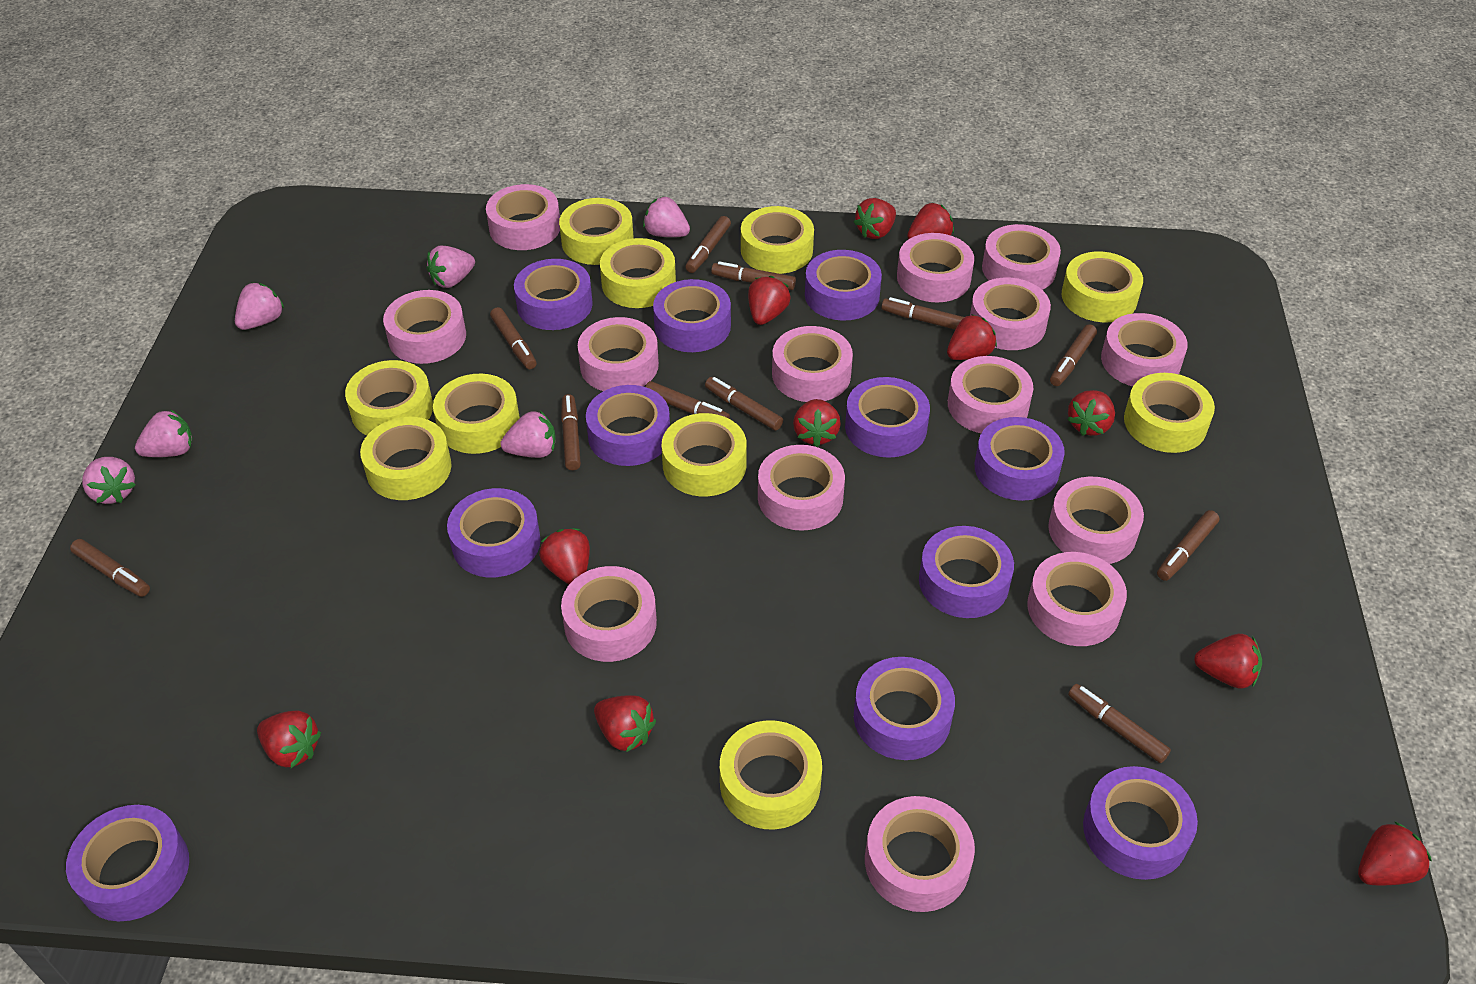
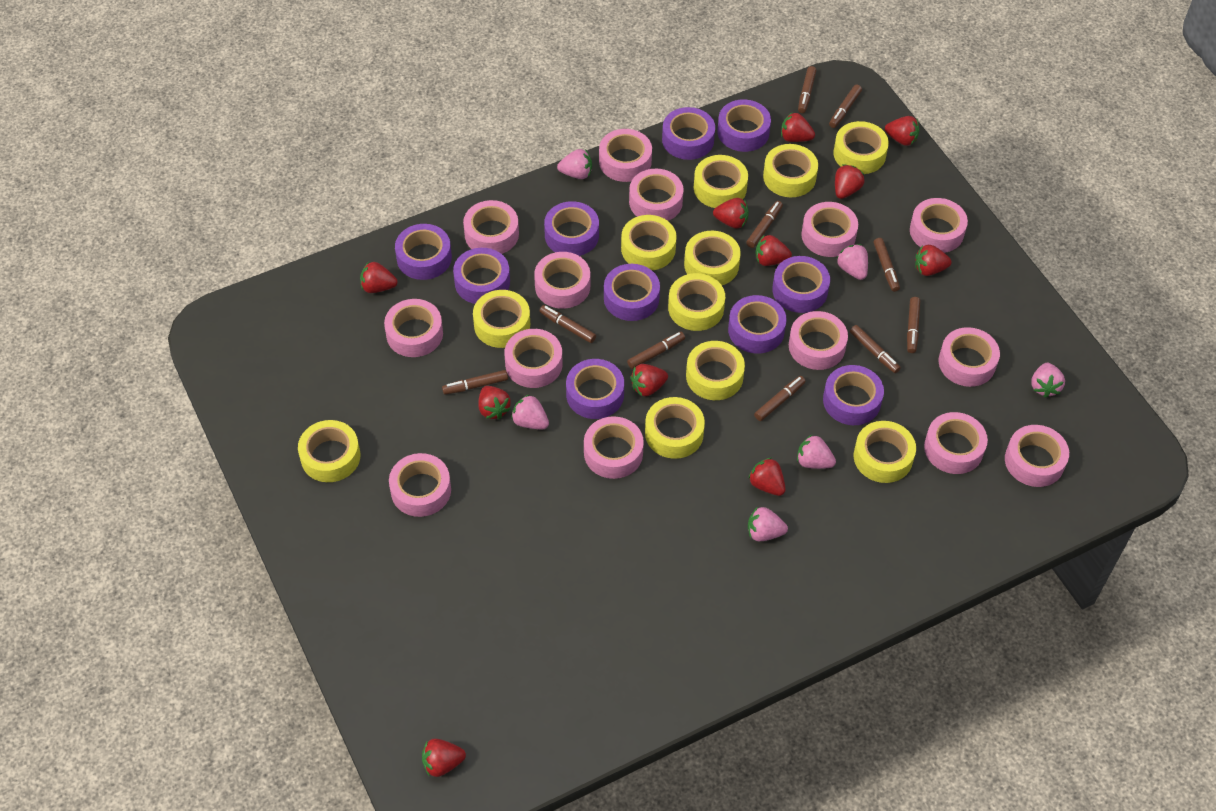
brown marker: [70,539,150,597] [490,307,537,369] [561,394,581,470] [645,381,730,419] [685,216,731,273] [705,377,783,431] [711,261,796,290] [881,297,964,329] [1050,324,1097,386] [1068,684,1171,763] [1157,510,1220,581] = 11 -> [442,370,508,395] [539,305,596,343] [627,332,685,369] [746,201,783,248] [754,376,806,421] [798,66,817,113] [829,85,862,128] [850,325,901,373] [874,238,900,292] [907,297,920,353] = 10
purple tape: [66,805,189,921] [447,488,541,577] [514,259,593,330] [586,385,670,466] [653,279,731,352] [805,250,882,321] [845,377,930,458] [854,657,955,760] [919,526,1014,618] [975,417,1065,501] [1083,766,1198,880] = 11 -> [395,224,452,280] [453,248,510,304] [544,201,599,256] [566,359,624,419] [604,264,660,321] [662,107,715,160] [717,99,771,152] [728,295,787,353] [772,256,830,313] [823,365,884,425] = 10
yellow tape: [345,360,433,435] [360,417,452,500] [433,374,520,454] [559,198,634,265] [600,238,676,308] [662,413,747,496] [720,720,822,829] [741,206,814,274] [1062,252,1143,322] [1124,373,1215,453] = 10 -> [298,420,361,482] [473,290,530,348] [621,215,677,270] [645,397,705,459] [668,273,725,331] [684,231,741,285] [686,341,745,400] [694,155,748,208] [763,144,818,197] [833,121,889,174] [854,421,916,483] = 11

